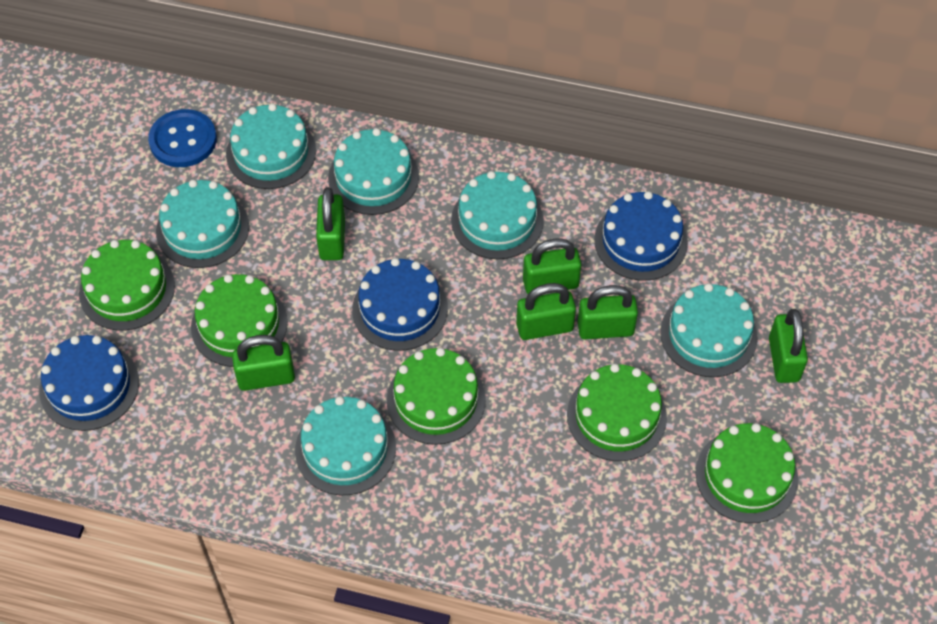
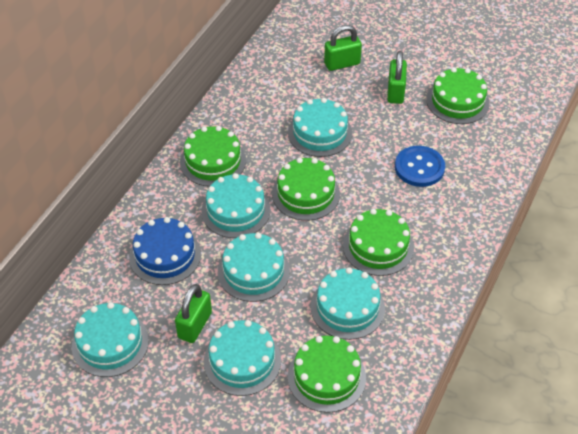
blue cake: [39,335,139,431] [352,258,448,351] [594,191,688,281] = 3 -> [129,217,201,285] = 1
green padlock: [232,335,295,391] [316,187,345,260] [516,283,576,340] [523,238,581,294] [578,285,638,339] [769,309,808,383] = 6 -> [175,284,212,343] [324,25,362,71] [387,51,407,104] = 3

